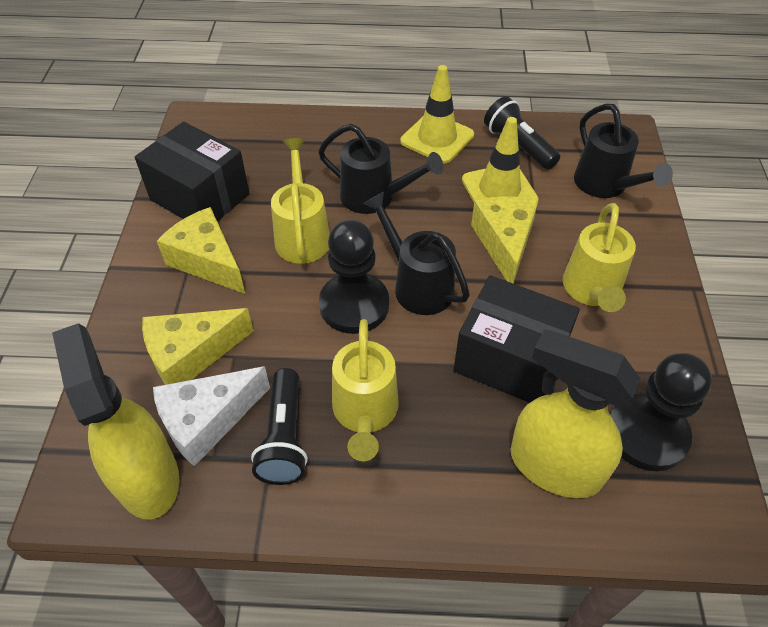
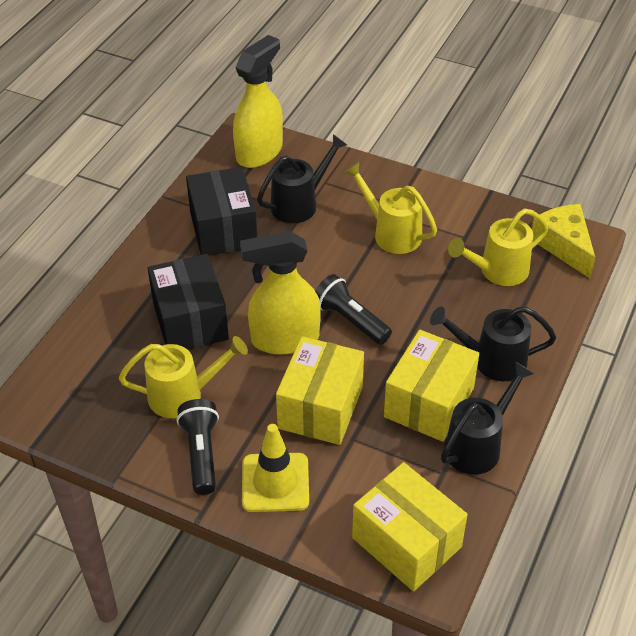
black pawn: [319,220,389,334] [610,353,712,471] = 2 -> none = 0
white cheese: [153,366,270,467] = 1 -> none = 0
yellow box: none = 0 -> [276,336,364,445] [352,462,468,591] [384,330,479,442] = 3
yellow cheese: [142,308,253,385] [157,207,245,294] [471,197,538,284] = 3 -> [532,204,595,278] = 1
yellow traffic cone: [400,65,474,163] [462,117,539,202] = 2 -> [242,424,309,512] = 1

